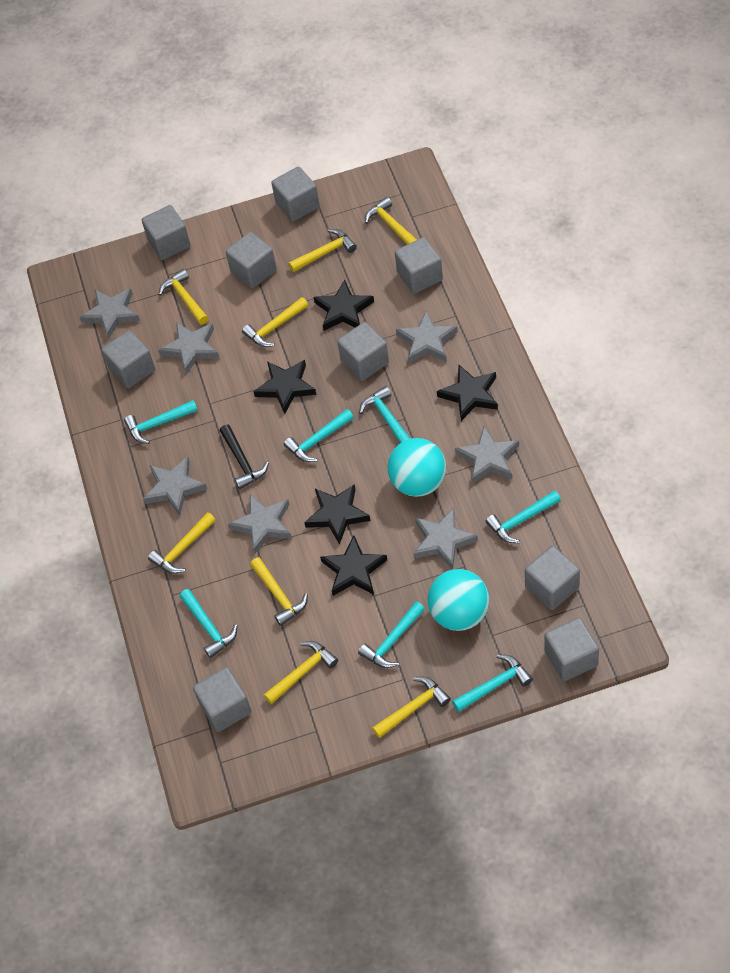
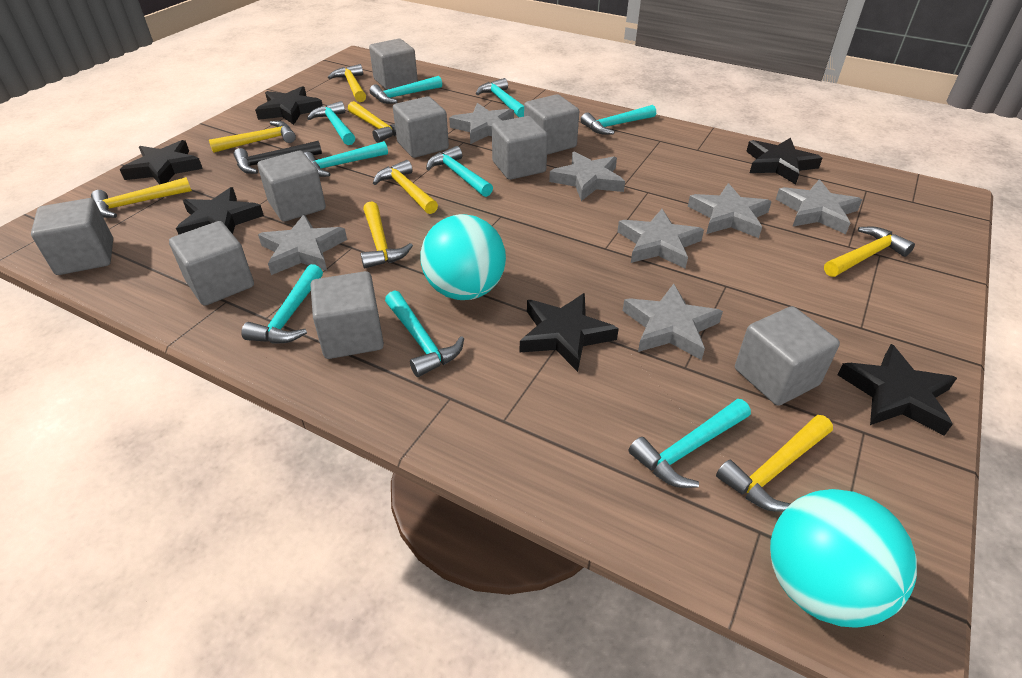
black star: [253,360,316,414] [304,484,371,545] [314,280,374,331] [320,536,387,596] [437,365,498,421] = 5 -> [120,140,203,184] [176,187,264,235] [255,86,323,125] [520,293,619,372] [746,138,822,184] [837,344,957,436] = 6
turquoise hammer: [124,400,198,444] [179,589,237,658] [284,409,354,462] [358,601,425,668] [359,386,411,443] [452,655,533,712] [485,490,561,543] = 7 -> [241,264,323,343] [304,141,388,177] [307,101,355,145] [370,76,442,104] [385,290,464,377] [426,146,493,197] [476,78,524,117] [581,105,656,135] [629,399,751,488] = 9

